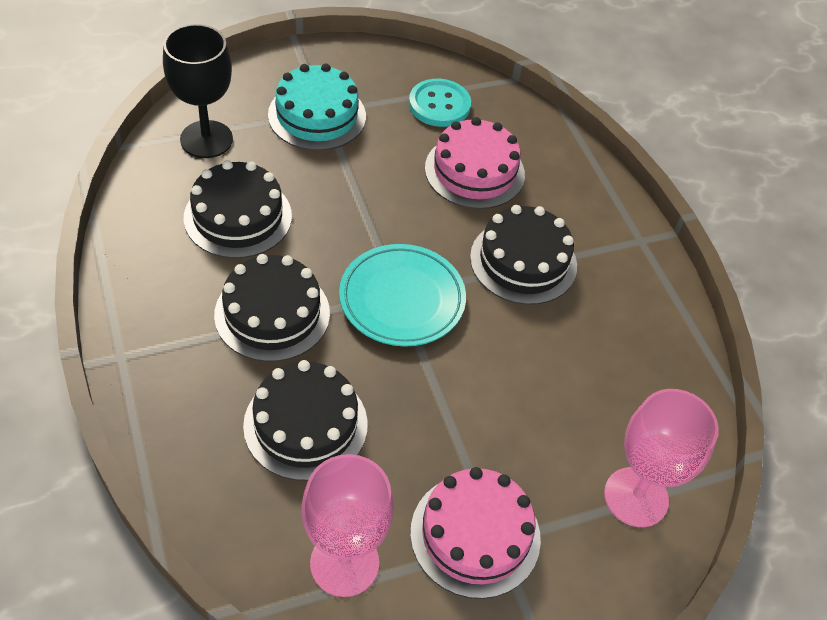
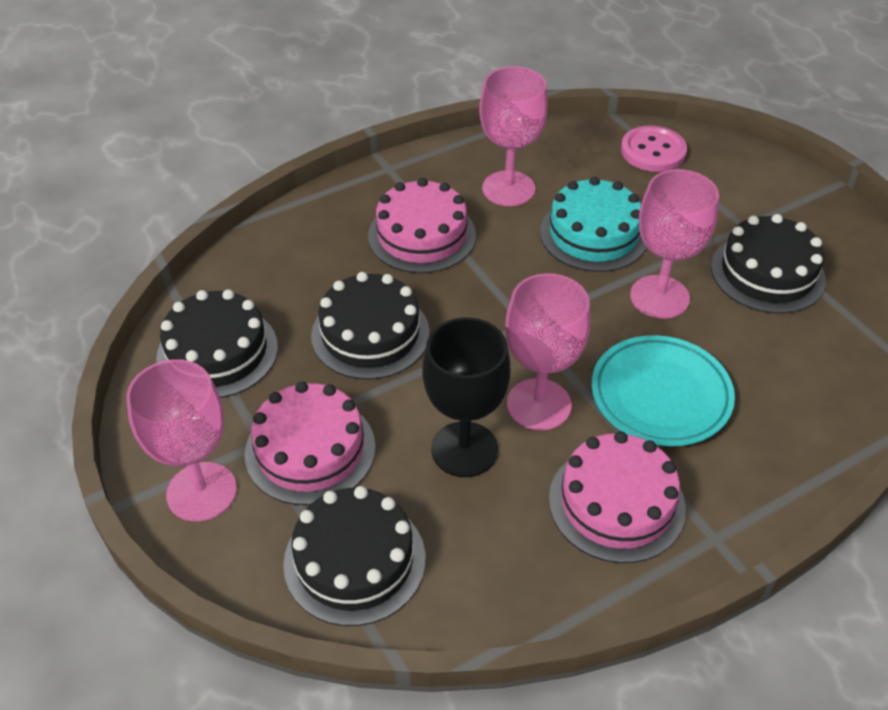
pink button: none = 0 -> [621,126,687,172] = 1
pink cake: [410,467,541,599] [425,117,525,209] = 2 -> [245,382,376,505] [368,178,476,273] [549,431,686,563] = 3
pink goblet: [301,454,394,597] [604,389,719,527] = 2 -> [126,359,237,522] [479,66,548,206] [505,273,591,431] [630,169,719,319] = 4
turquoise button: [409,79,471,127] = 1 -> none = 0

